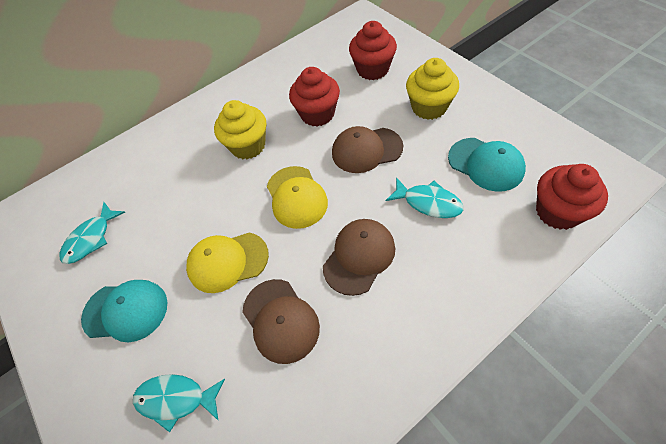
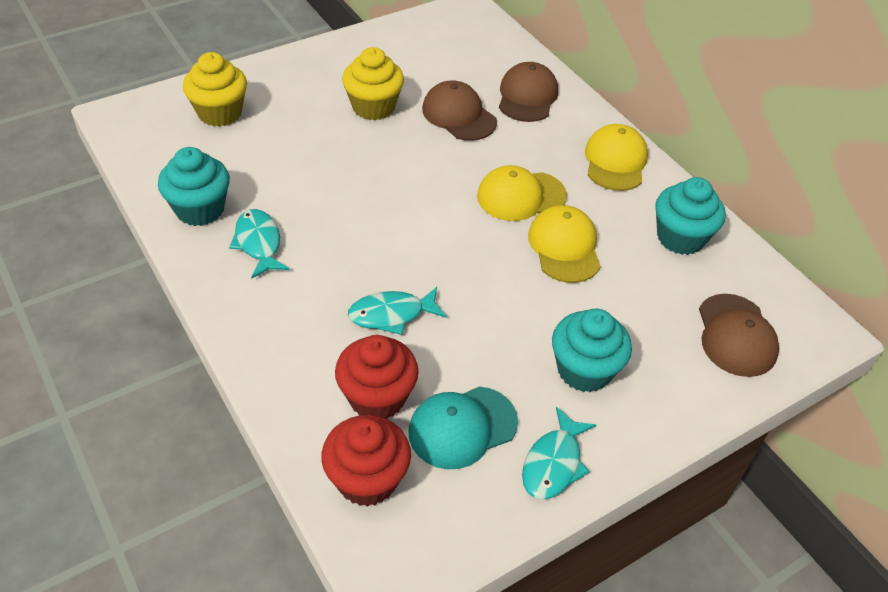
red cupcake: [289,67,340,127] [349,21,397,80] [536,164,608,230] = 3 -> [321,415,411,507] [335,335,419,419] = 2
turquoise cap: [81,280,167,342] [448,138,526,192] = 2 -> [408,387,518,469] = 1
turquoise cupcake: none = 0 -> [158,147,230,226] [552,308,632,392] [655,177,726,255] = 3
yellow cap: [186,233,269,293] [267,166,328,229] = 2 -> [477,165,567,221] [528,205,601,283] [585,124,648,191] = 3

